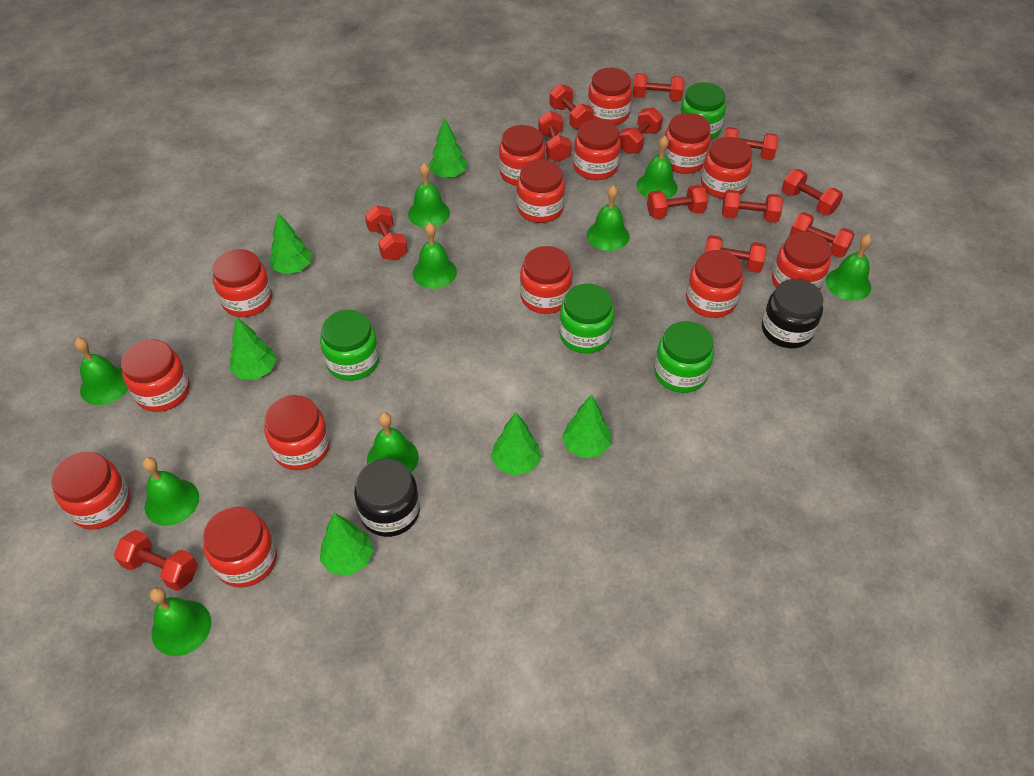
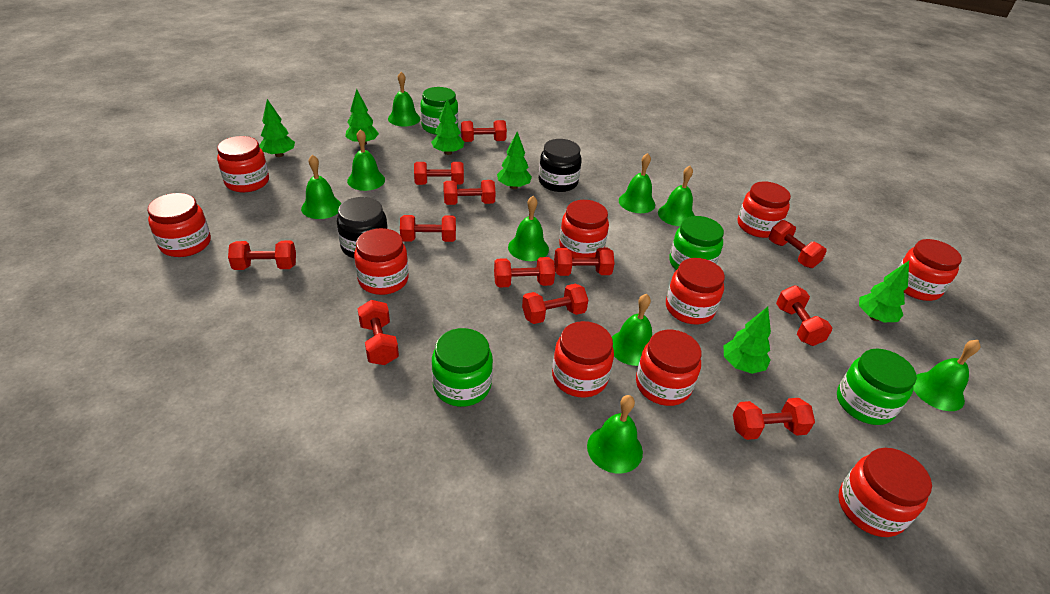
red jar: [51,451,130,529] [121,339,190,412] [203,507,277,587] [212,249,272,317] [264,395,330,470] [499,125,546,186] [517,160,565,223] [520,246,573,314] [573,119,621,180] [587,68,632,125] [664,113,711,174] [686,250,743,318] [701,137,752,199] [772,231,831,290] = 14 -> [147,193,211,257] [217,136,269,192] [354,228,409,295] [552,321,614,397] [559,200,609,258] [636,330,701,406] [666,258,725,324] [738,181,791,238] [838,448,932,537] [898,239,962,301] = 10

